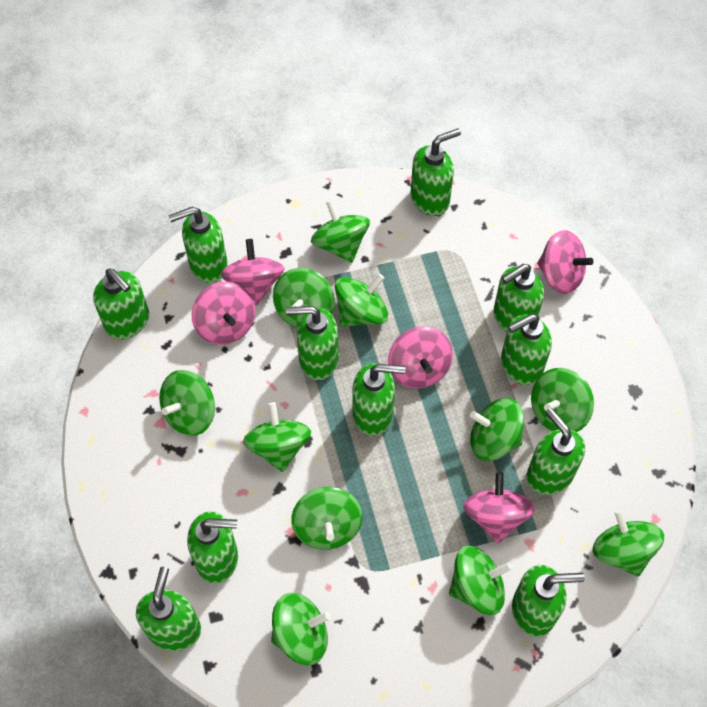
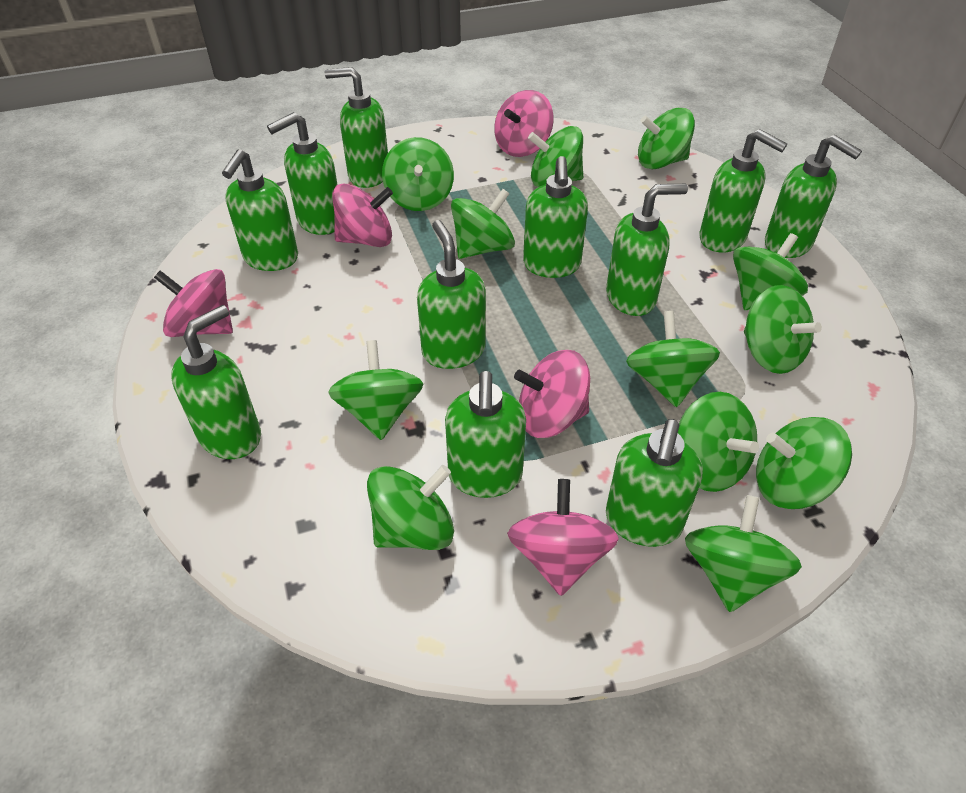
green spinning top: [159,370,215,436] [243,402,311,472] [271,593,331,665] [273,268,335,328] [291,487,362,550] [311,200,370,263] [335,274,388,327] [449,546,512,615] [470,398,524,461] [531,368,594,432] [593,509,664,577] = 11 -> [328,340,423,440] [367,465,454,550] [382,137,454,211] [451,189,515,259] [528,126,583,187] [626,311,720,407] [638,108,695,169] [678,392,759,492] [685,495,802,612] [733,233,808,310] [744,285,822,374] [756,417,852,509] = 12

